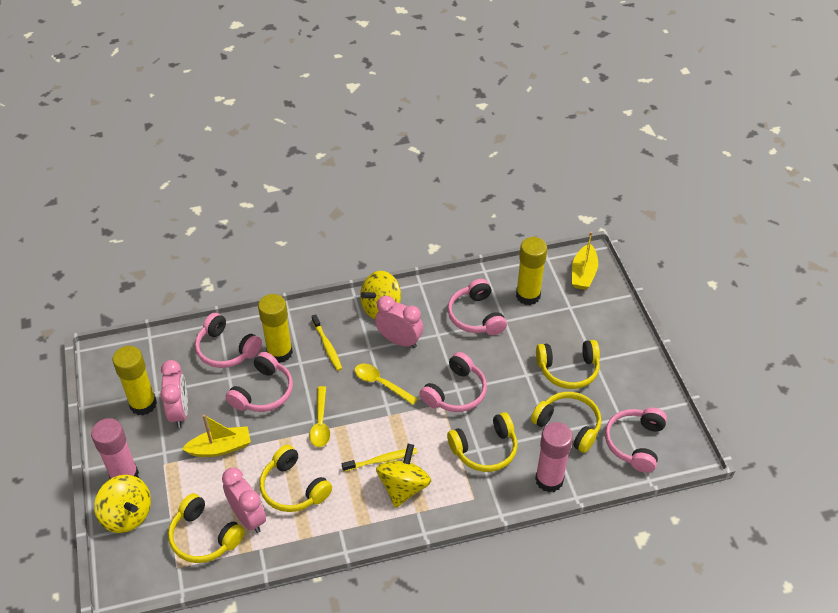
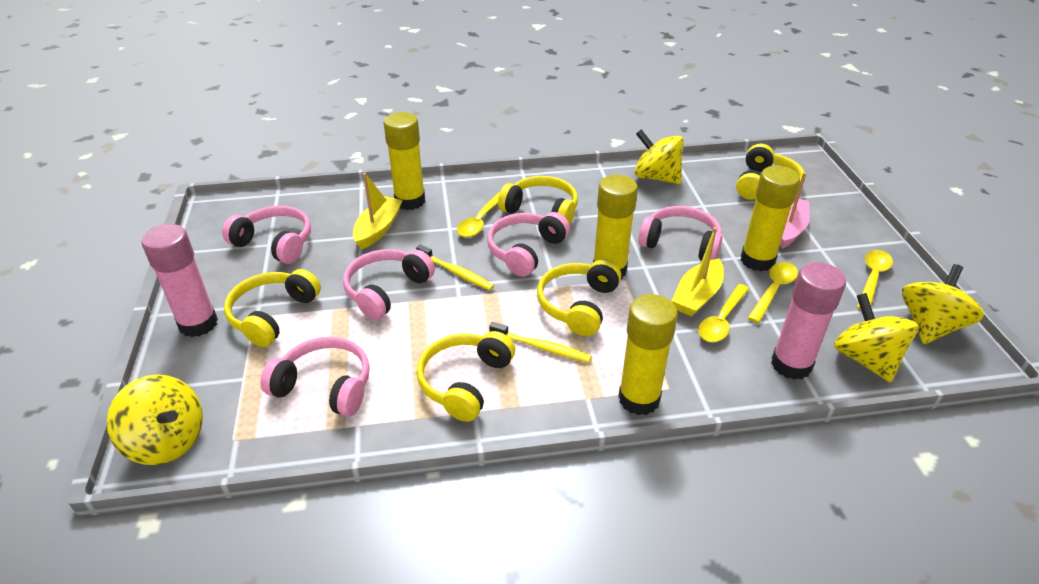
pink boat: none = 0 -> [780,172,810,249] = 1
pink clock: [160,360,188,428] [222,468,266,533] [375,296,424,348] = 3 -> none = 0
yellow glue stick: [112,346,157,415] [258,294,293,363] [516,237,547,305] = 3 -> [384,112,425,210] [593,175,638,279] [618,294,678,415] [741,166,800,271] = 4
yellow spinning top: [94,475,151,533] [360,271,401,319] [376,444,431,508] = 3 -> [107,374,203,465] [635,129,684,184] [834,293,919,383] [902,264,984,344] = 4
yellow spoon: [309,386,330,447] [355,363,418,405] = 2 -> [457,192,500,237] [698,284,749,342] [748,262,798,323] [857,250,893,310] = 4

